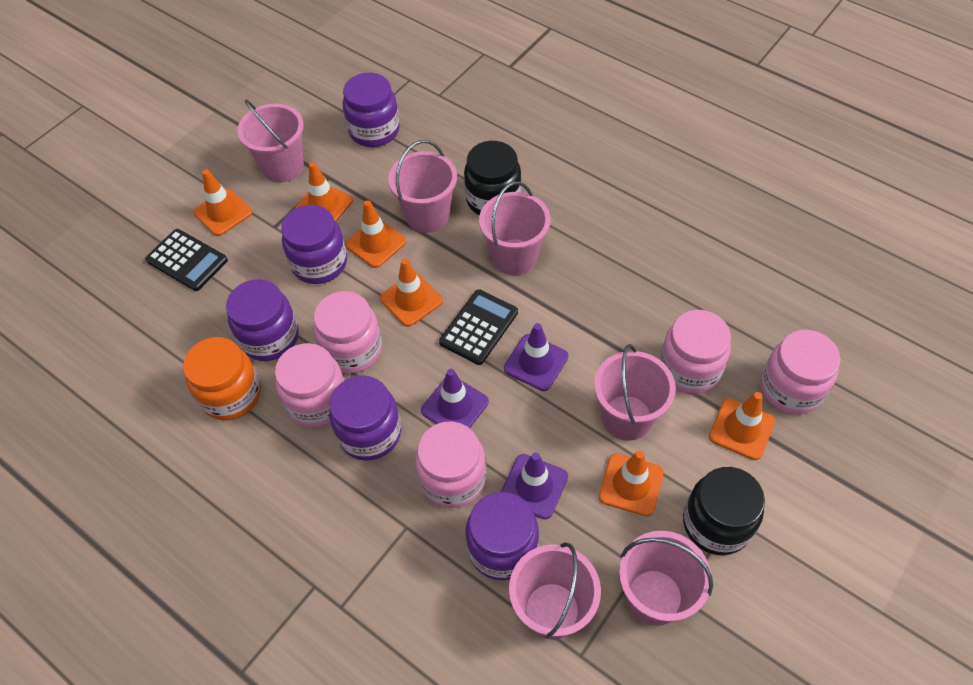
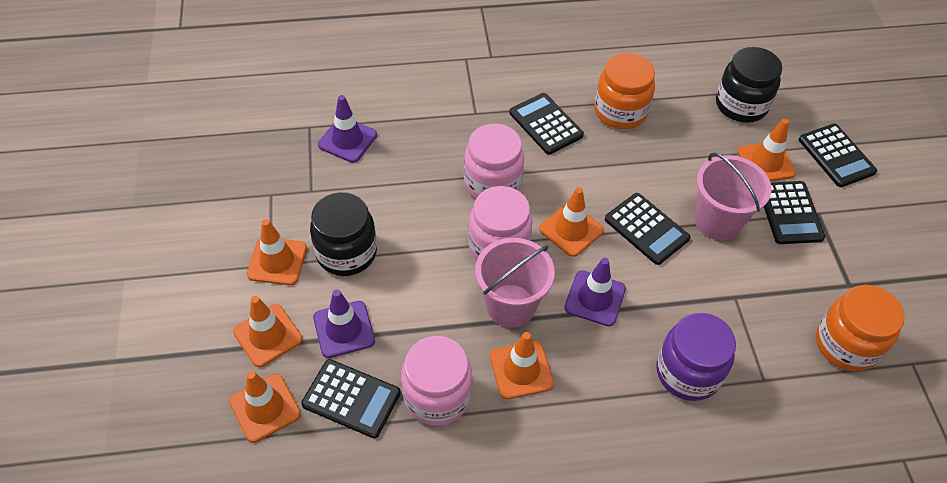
black calculator: [145,229,228,291] [439,289,518,365] = 2 -> [301,359,401,438] [509,93,584,155] [605,193,690,265] [764,181,825,244] [799,124,877,187] = 5
orange jar: [183,337,261,420] = 1 -> [594,53,655,129] [816,285,905,372] = 2
pink bucket: [237,100,304,183] [388,140,457,233] [479,181,550,275] [509,542,601,640] [594,344,676,441] [619,531,713,626] = 6 -> [475,238,555,327] [695,153,772,241] = 2
pink jar: [275,343,345,427] [314,291,382,374] [415,422,486,508] [659,310,731,394] [761,330,841,415] = 5 -> [401,336,473,426] [464,124,524,199] [468,186,533,260] = 3
purple jar: [226,279,299,361] [281,205,347,284] [329,376,401,461] [343,73,400,147] [465,492,539,581] = 5 -> [656,313,736,401] = 1

